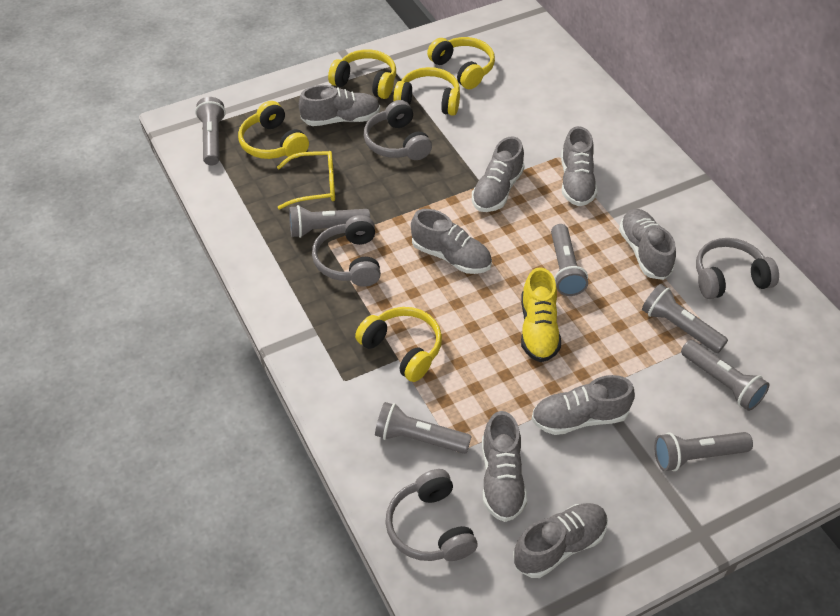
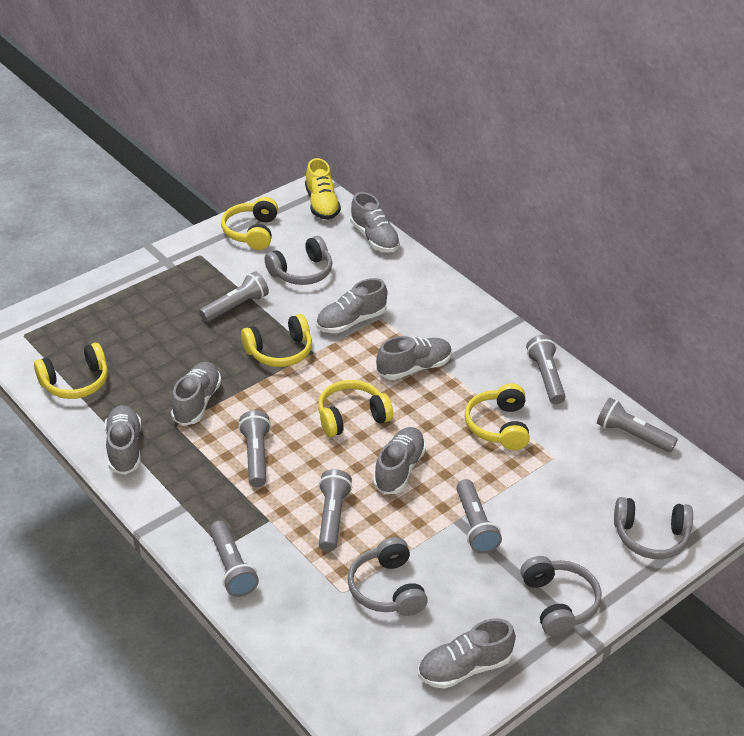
grey shoe: [299,85,380,126] [411,209,492,274] [472,136,525,212] [482,411,527,522] [513,503,608,578] [531,375,635,435] [561,126,597,206] [619,209,676,280] = 8 -> [105,405,141,475] [171,362,221,426] [316,278,387,333] [350,192,400,253] [373,427,426,494] [376,336,452,380] [418,618,516,689] = 7
yellow glasses: [277,151,335,210] = 1 -> none = 0

